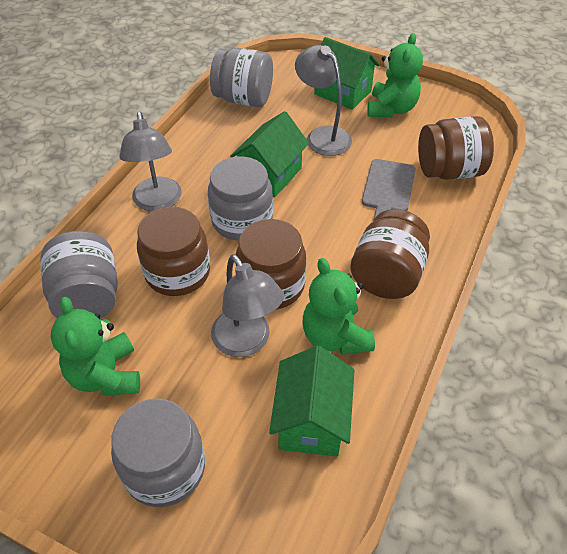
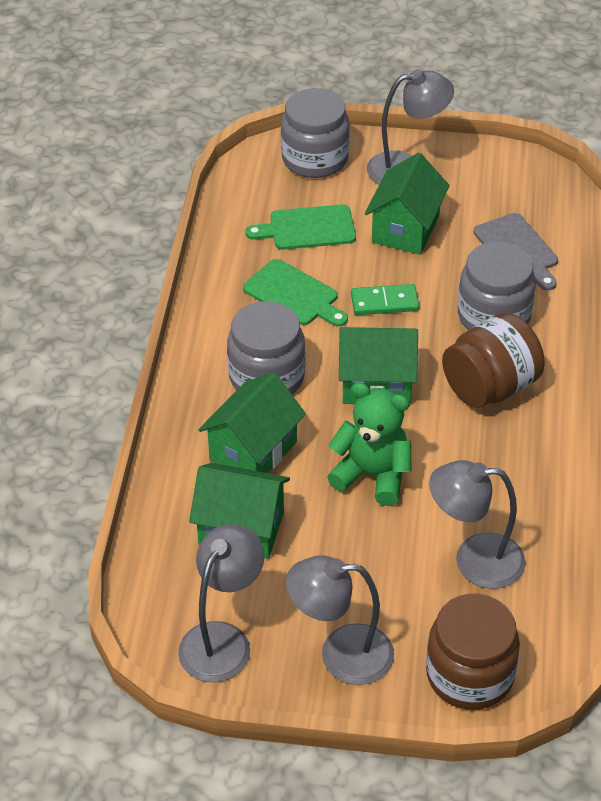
brown jar: [137,207,210,296] [236,219,306,309] [350,209,430,299] [418,116,494,180] = 4 -> [426,594,520,710] [442,312,545,408] = 2
green cutting board: none = 0 -> [243,259,348,327] [245,204,356,250] = 2
green domino: none = 0 -> [351,284,419,315] = 1
green house: [230,111,309,198] [269,345,354,457] [314,37,380,110] = 3 -> [189,463,290,559] [198,372,306,473] [339,327,418,405] [365,153,450,254] = 4
green teddy bear: [51,297,140,396] [303,258,375,355] [367,33,423,117] = 3 -> [327,382,412,506] = 1
grey jar: [40,231,118,319] [111,398,205,507] [208,156,273,241] [210,48,273,107] = 4 -> [227,301,305,394] [281,88,350,178] [458,241,536,330] = 3
grey lamp: [119,112,182,211] [211,254,284,357] [295,45,352,156] = 3 -> [178,524,264,683] [286,555,394,685] [367,69,454,184] [429,460,526,589] = 4

